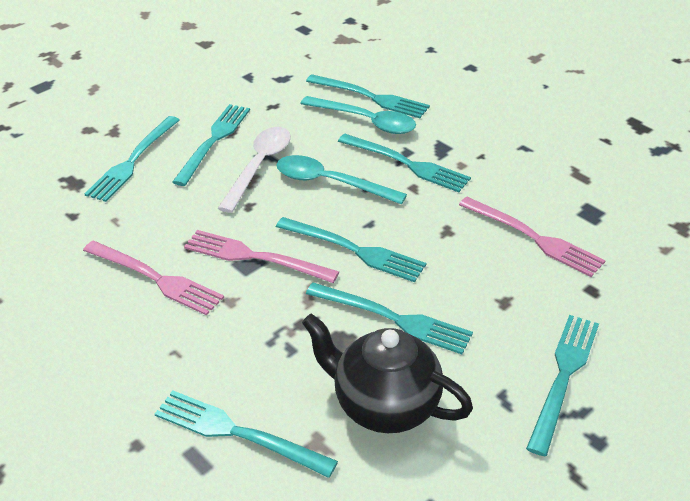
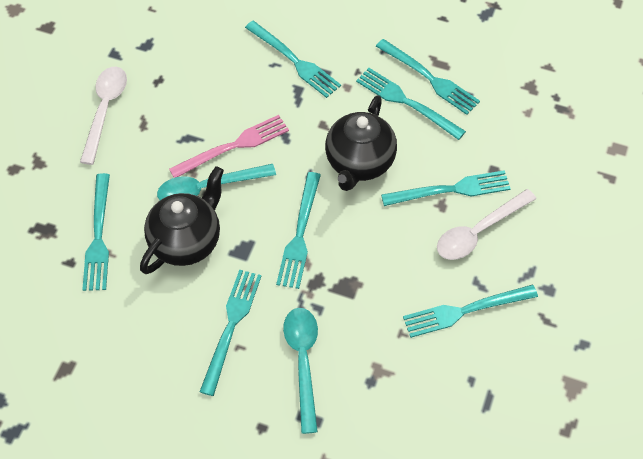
black teapot: [302,313,473,433] = 1 -> [140,166,224,274] [325,95,397,191] = 2
pink fork: [83,241,224,316] [184,230,339,283] [459,197,606,277] = 3 -> [169,115,289,178] = 1
white spoon: [218,127,291,213] = 1 -> [80,67,127,165] [437,189,536,260] = 2

